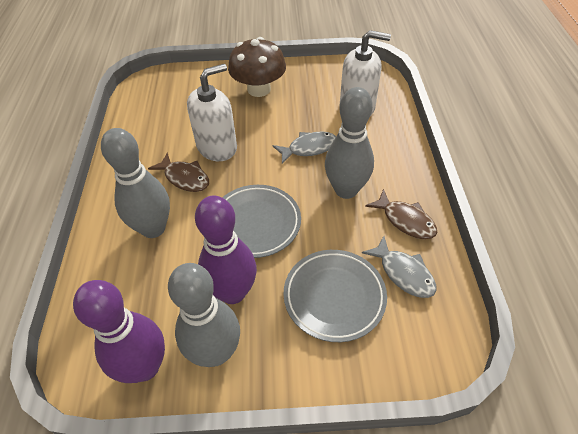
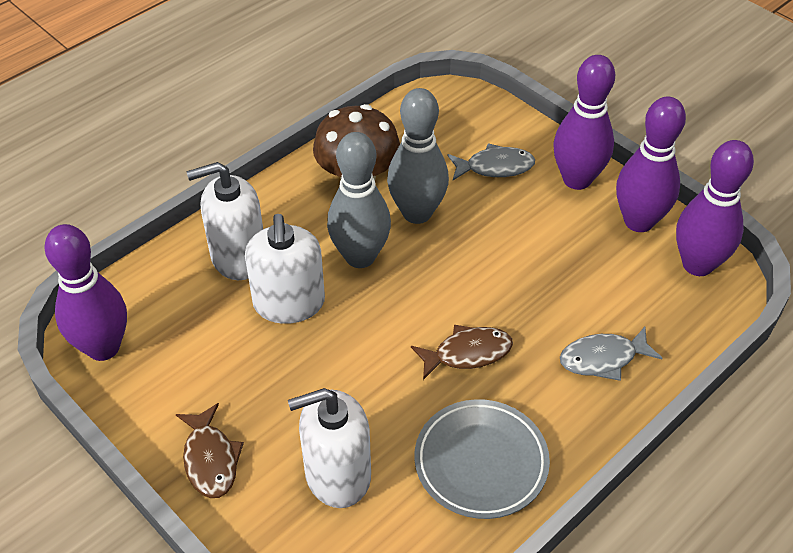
grey bowling pin: [101,128,170,238] [168,263,240,367] [325,87,374,199] = 3 -> [327,132,391,268] [387,88,449,224] = 2
grey plate: [222,185,301,258] [284,250,387,342] = 2 -> [414,399,550,519] = 1
purple bowling pin: [73,280,165,383] [195,196,257,304] = 2 -> [45,224,127,361] [553,55,615,190] [616,97,686,232] [676,140,754,276] = 4
white soap dispenser: [187,64,237,161] [340,30,391,115] = 2 -> [187,162,263,280] [245,214,325,324] [288,388,371,508] = 3

